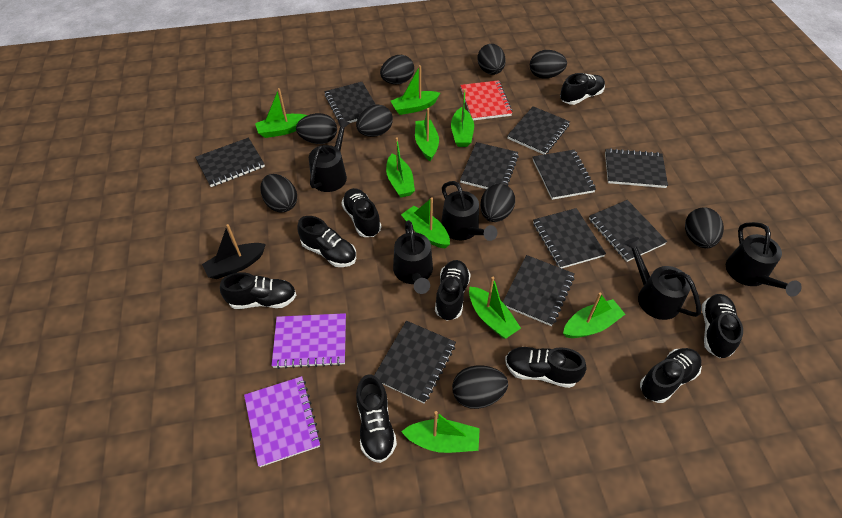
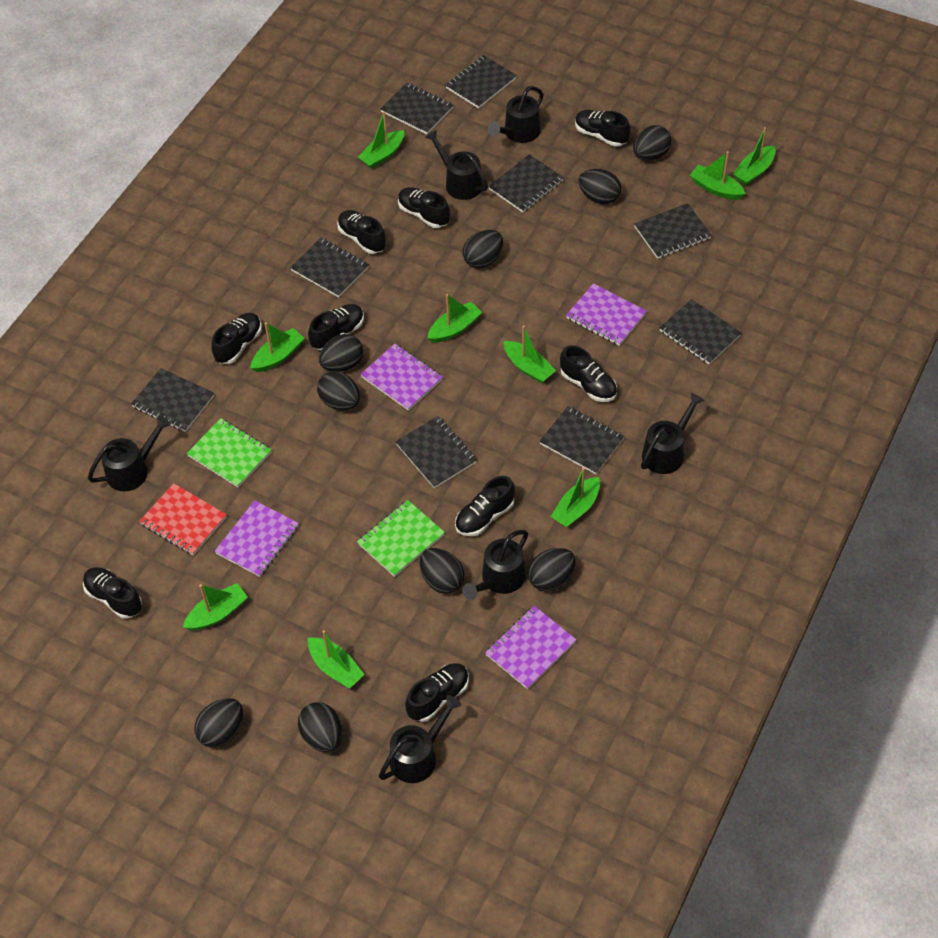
black boat: [202,224,266,279] = 1 -> none = 0
black notebook: [195,138,265,187] [324,82,376,123] [374,321,456,404] [460,142,519,189] [503,255,575,326] [507,106,570,155] [533,150,596,200] [533,208,606,268] [589,200,667,262] [605,148,668,188] = 10 -> [131,368,214,432] [290,238,369,297] [381,83,453,134] [395,416,477,488] [445,55,517,108] [488,154,564,213] [539,406,624,474] [634,203,712,259] [660,299,741,364] = 9
black watering can: [309,119,350,192] [393,220,433,294] [441,181,497,241] [624,237,701,320] [726,222,802,297] = 5 -> [88,416,171,491] [379,695,461,783] [425,130,488,200] [462,530,528,600] [488,86,544,143] [641,393,705,474] = 6
green notebook: none = 0 -> [187,418,272,487] [357,500,445,577] = 2
purple notebook: [244,376,321,467] [272,313,346,369] = 2 -> [215,500,299,577] [360,344,443,411] [485,606,576,689] [566,283,647,346] = 4

